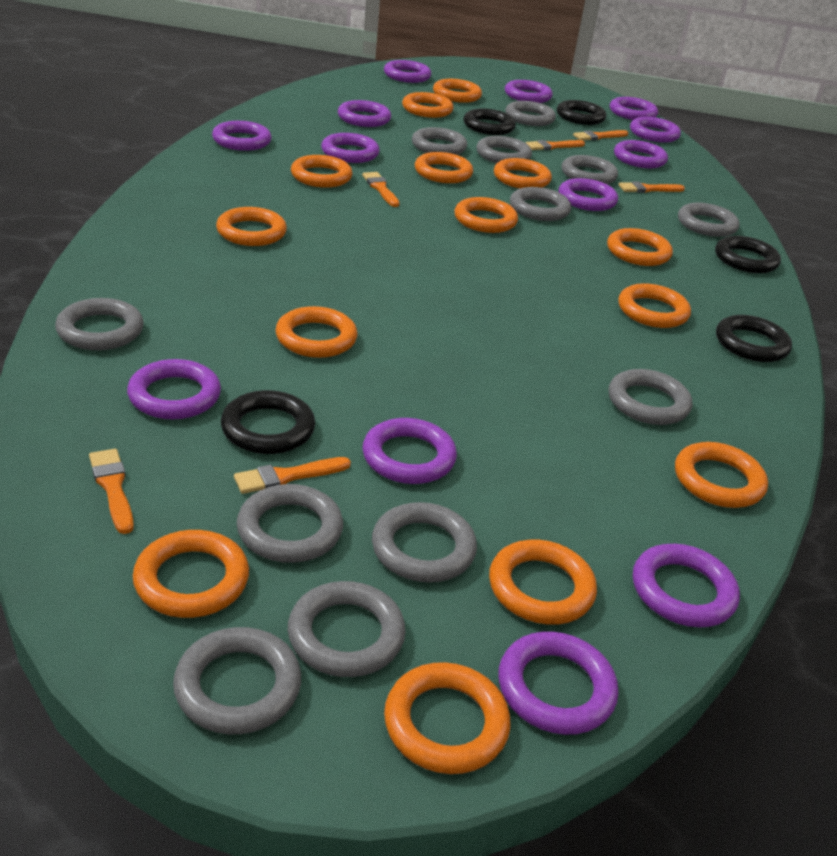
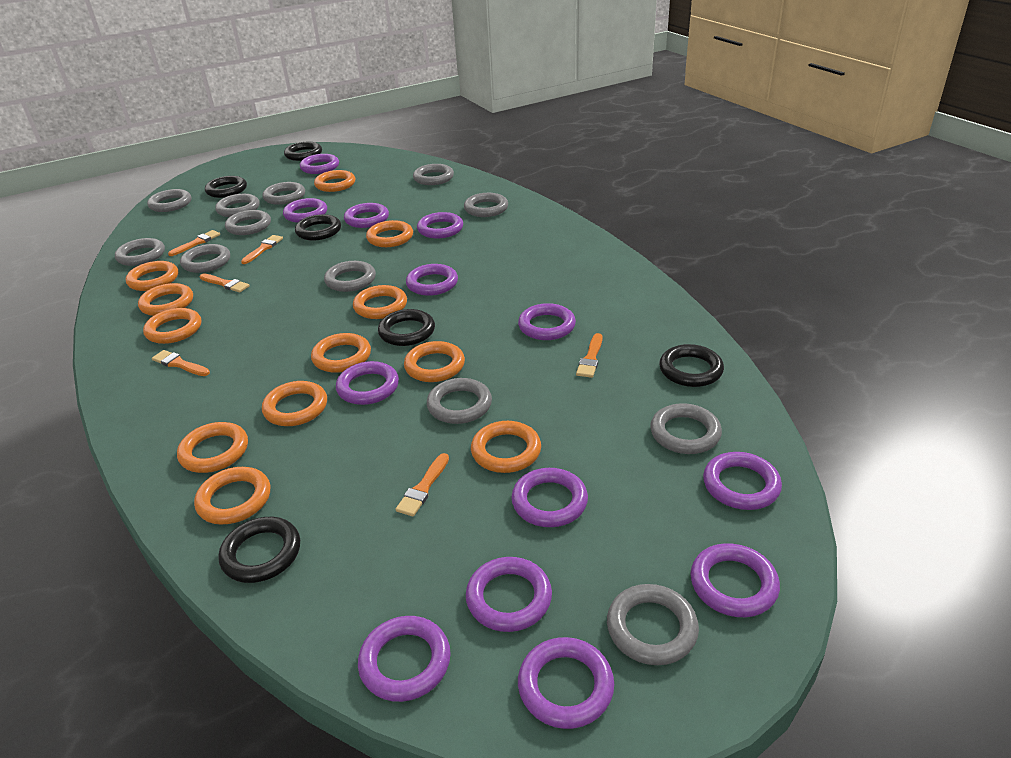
black ring: [221,390,315,454] [464,108,516,135] [557,100,606,125] [715,236,781,273] [716,315,792,362] = 5 -> [205,176,247,198] [219,517,300,583] [284,142,322,161] [295,214,341,241] [378,309,435,346] [659,344,724,387] = 6
orange ring: [133,530,249,618] [216,207,287,246] [275,306,357,358] [291,155,353,188] [384,662,510,774] [402,92,453,118] [415,152,473,183] [433,79,482,103] [454,197,518,233] [489,540,597,625] [494,158,552,189] [607,228,673,266] [618,283,691,328] [675,442,768,508] = 14 -> [126,261,178,291] [138,283,193,316] [143,308,201,344] [177,422,248,473] [194,467,270,525] [262,381,327,426] [311,333,371,373] [314,170,355,192] [353,285,407,319] [366,220,413,247] [404,341,465,382] [471,421,541,473] = 12

